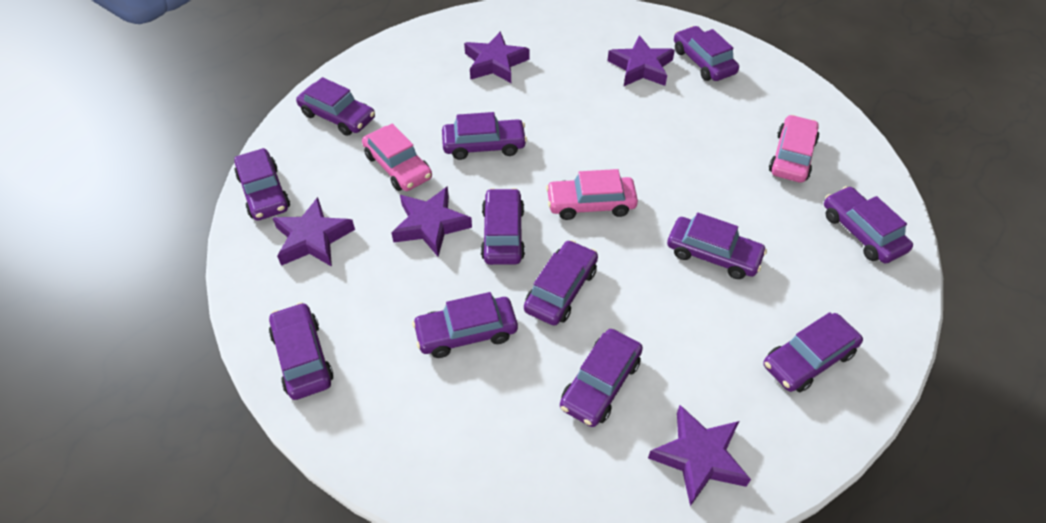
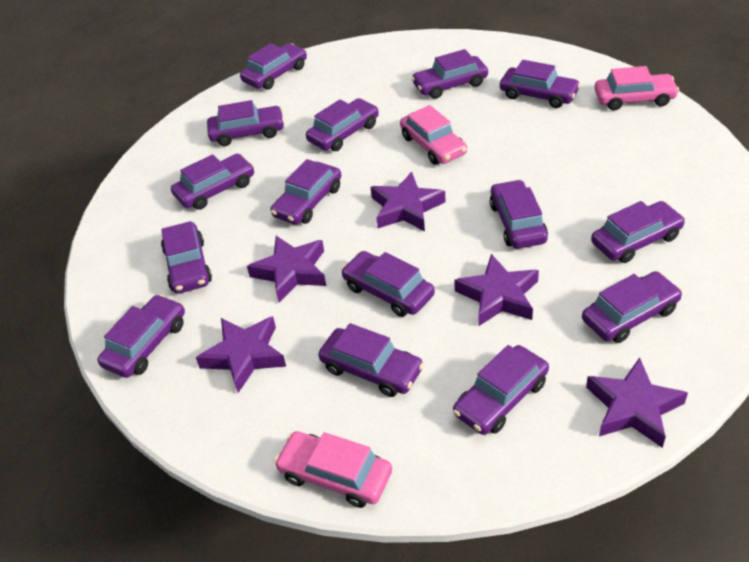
purple car: [234,148,290,221] [269,302,333,400] [296,77,375,136] [412,292,518,358] [442,112,527,160] [481,188,525,265] [524,240,598,326] [560,329,643,427] [667,213,767,279] [674,26,739,81] [763,312,863,392] [824,186,913,264] = 12 -> [97,294,185,378] [161,221,212,293] [171,154,254,210] [207,100,285,146] [240,43,307,90] [270,159,342,225] [306,98,379,151] [318,323,424,397] [341,251,435,317] [411,49,488,99] [453,345,549,435] [490,180,548,249] [500,60,581,108] [582,271,682,343] [591,201,685,263] = 15

